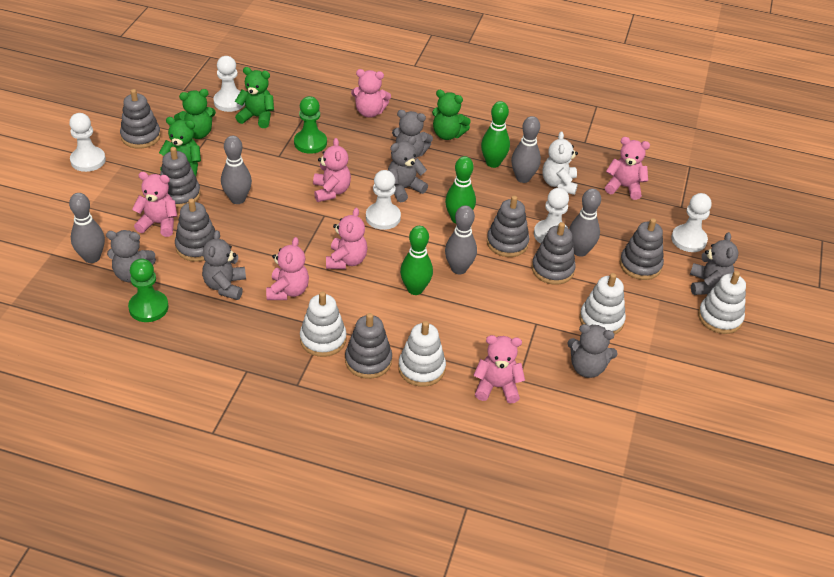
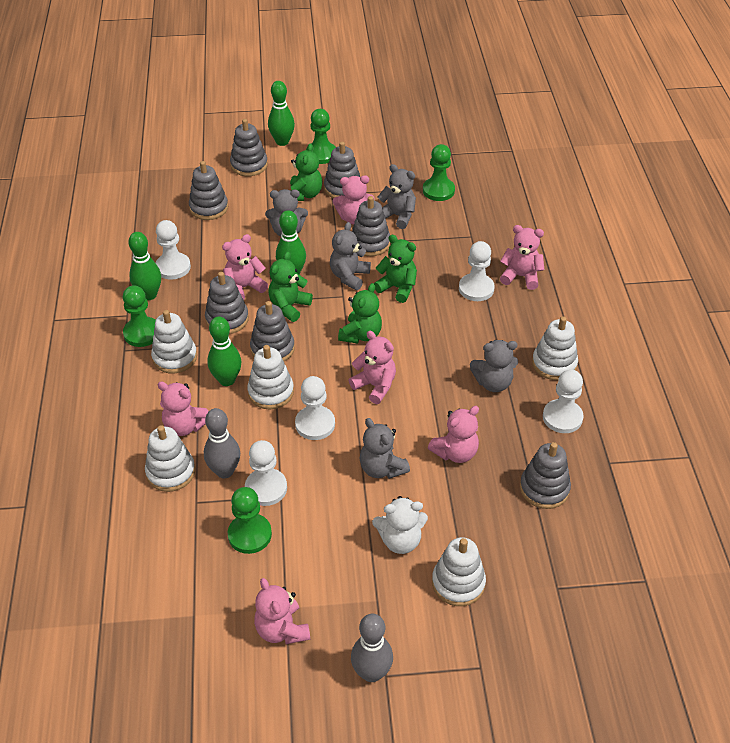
green bowling pin: [400,226,433,295] [445,156,476,224] [481,101,510,168] = 3 -> [128,232,161,300] [207,316,242,386] [268,81,295,146] [276,210,306,274] = 4
green pawn: [128,259,169,322] [294,96,327,154] = 2 -> [123,285,156,347] [228,487,272,554] [306,109,336,164] [423,144,455,201] = 4
grey bowling pin: [69,193,105,263] [221,136,252,204] [445,205,477,274] [511,116,541,183] [569,189,601,257] = 5 -> [204,408,240,478] [351,614,393,682] = 2
grey teddy bear: [106,230,156,283] [202,230,246,300] [388,136,428,202] [392,110,433,158] [567,324,618,378] [690,232,738,295] = 6 -> [265,189,308,237] [330,222,371,290] [359,418,410,479] [377,164,416,229] [470,340,518,392] = 5
white stacking toy: [300,291,347,357] [398,321,446,387] [579,273,626,334] [698,271,746,334] = 4 -> [145,425,195,492] [151,310,197,374] [247,345,294,409] [432,537,486,606] [532,316,578,380] = 5

